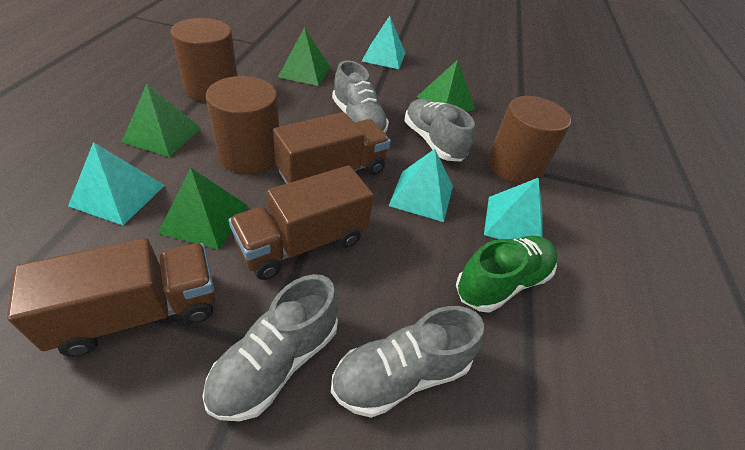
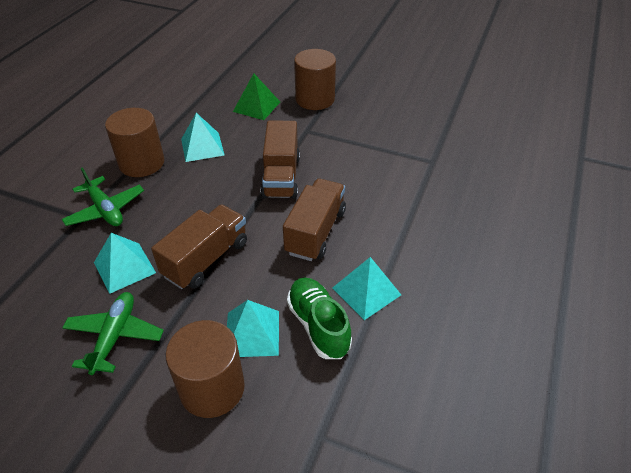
green plane: none = 0 -> [62,168,144,226] [62,292,164,375] = 2
green pyramid: [122,83,201,157] [158,167,248,250] [278,27,330,86] [417,60,475,112] = 4 -> [233,74,280,120] = 1
grey shoe: [202,274,339,421] [331,306,484,418] [332,60,389,133] [404,99,475,162] = 4 -> none = 0

